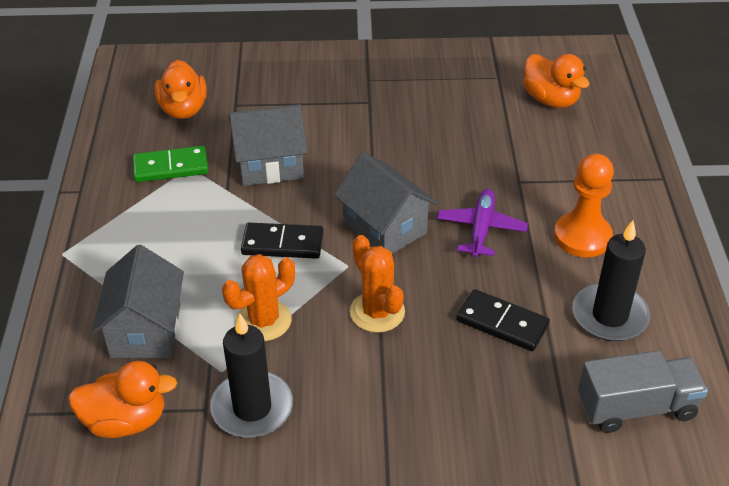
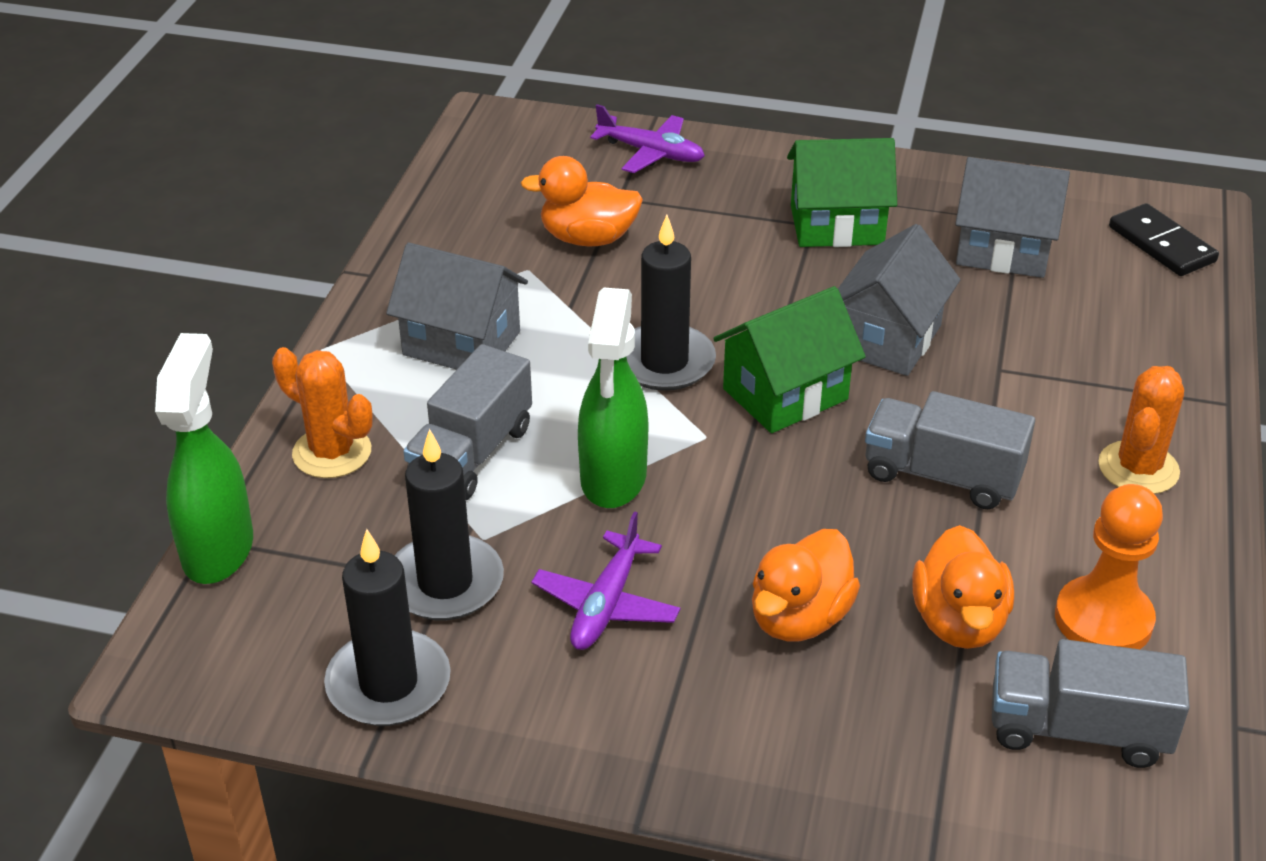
black candle: [210,314,293,438] [573,220,650,341] = 2 -> [324,529,451,726] [395,429,504,620] [626,215,716,391] = 3
black domino: [241,223,323,259] [456,289,550,351] = 2 -> [1109,203,1219,276] = 1
green domino: [133,146,208,182] = 1 -> none = 0
green house: none = 0 -> [713,286,866,433] [787,138,897,247] = 2
green spray bottle: none = 0 -> [155,333,253,584] [578,287,649,508] = 2
grey truck: [578,351,708,433] = 1 -> [403,344,532,500] [865,391,1035,509] [992,639,1190,768] = 3
purple plane: [437,189,528,258] = 1 -> [532,511,680,650] [590,104,705,173] = 2

